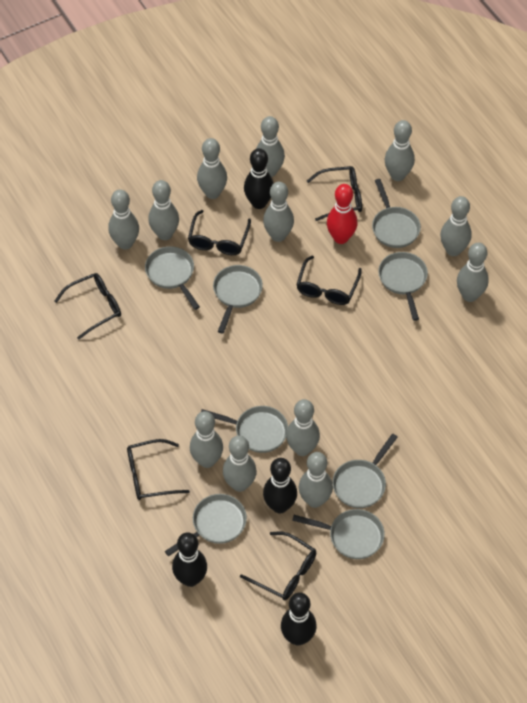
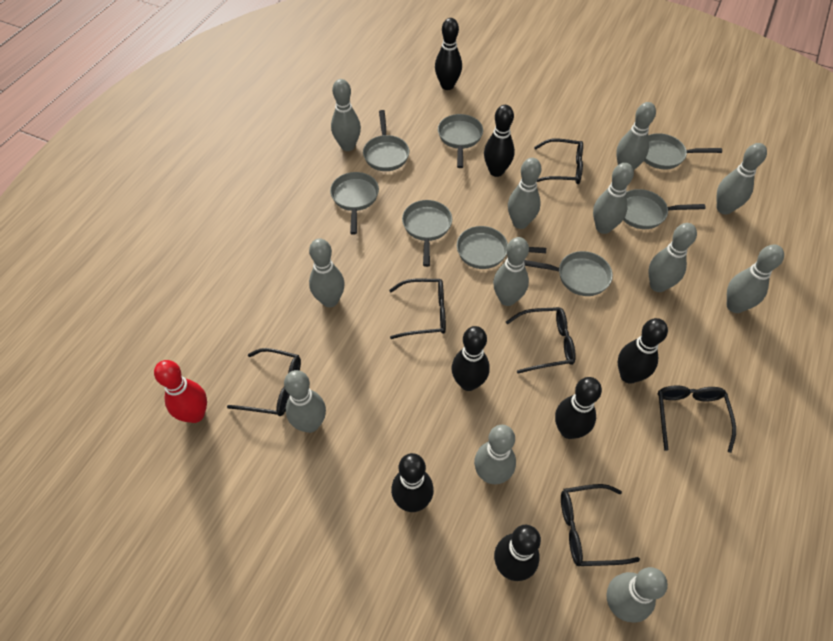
black bowling pin: [172,532,207,587] [244,148,274,209] [263,458,297,513] [281,593,317,646] = 4 -> [391,453,434,512] [435,18,462,90] [452,326,490,391] [484,105,515,177] [494,525,541,581] [555,377,602,439] [618,318,668,384] = 7

